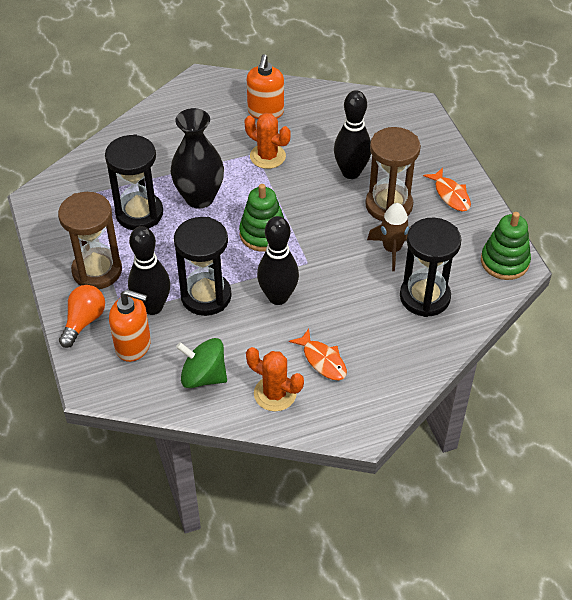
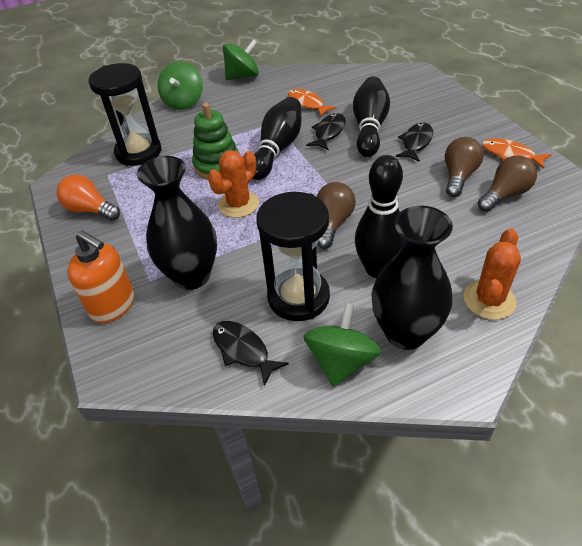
black fish: none = 0 -> [213,321,289,386] [307,113,346,150] [396,122,433,162] = 3
black hourglass: [105,134,163,230] [174,217,232,316] [400,218,461,317] = 3 -> [89,63,162,166] [256,192,330,321] = 2
black vase: [171,108,224,209] = 1 -> [137,156,217,290] [371,206,453,350] = 2
brown hourglass: [58,192,122,289] [365,127,421,221] = 2 -> none = 0
brown light bulb: none = 0 -> [317,182,356,249] [445,137,484,197] [478,156,537,212] = 3
brown rocket: [367,203,410,271] = 1 -> none = 0
green spinning top: [176,338,227,388] = 1 -> [158,62,203,110] [223,39,259,80] [304,303,381,387] = 3
green stacking toy: [239,184,284,251] [481,212,531,280] = 2 -> [192,103,240,179] = 1
orange soap dispenser: [109,290,151,362] [247,54,284,119] = 2 -> [67,231,135,323] = 1

